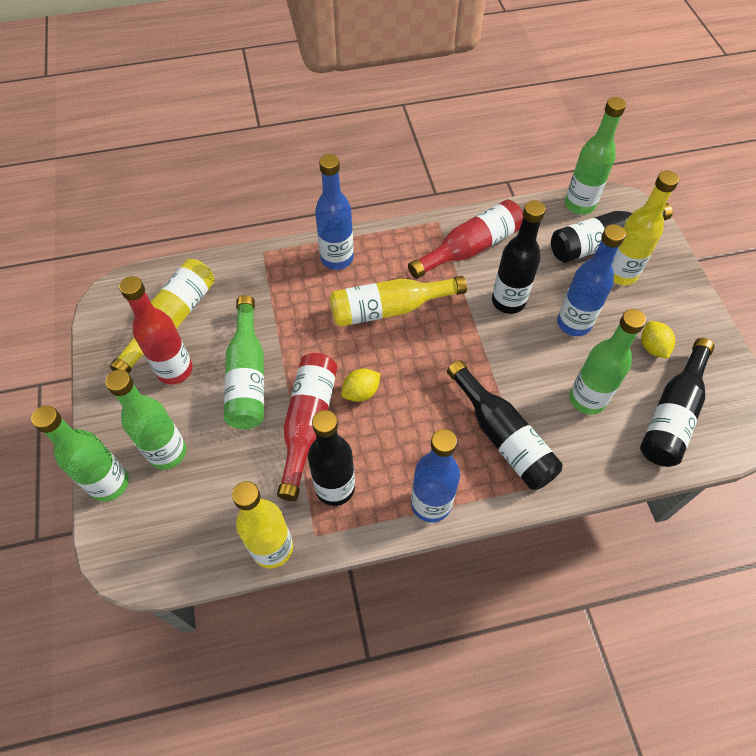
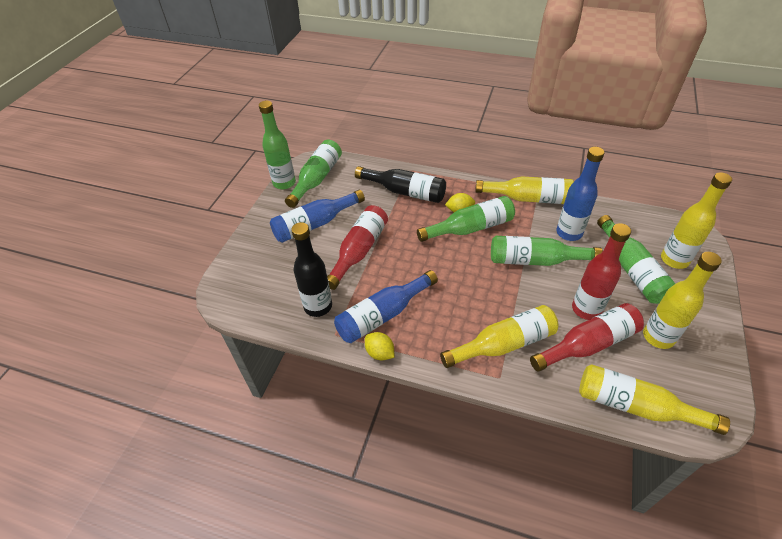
black bottle: [308,410,355,506] [447,360,563,490] [492,200,546,314] [551,203,673,263] [640,338,715,467] = 5 -> [291,222,332,317] [355,166,446,203] = 2
yellow bottle: [110,259,215,373] [232,481,293,568] [330,276,467,327] [612,170,679,285] = 4 -> [440,305,559,368] [475,176,574,204] [579,364,730,435] [643,252,722,349] [661,172,732,269] = 5

